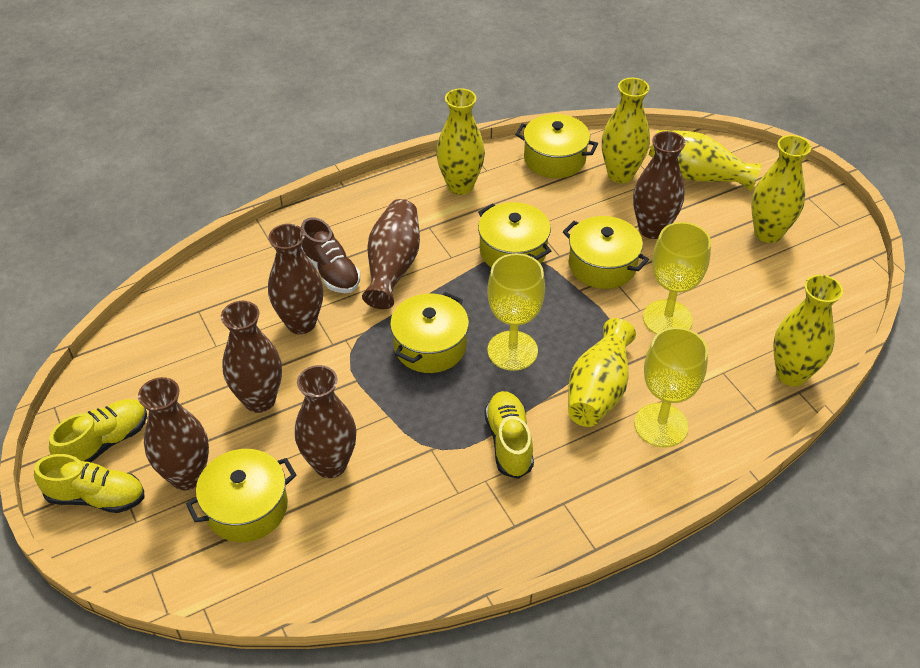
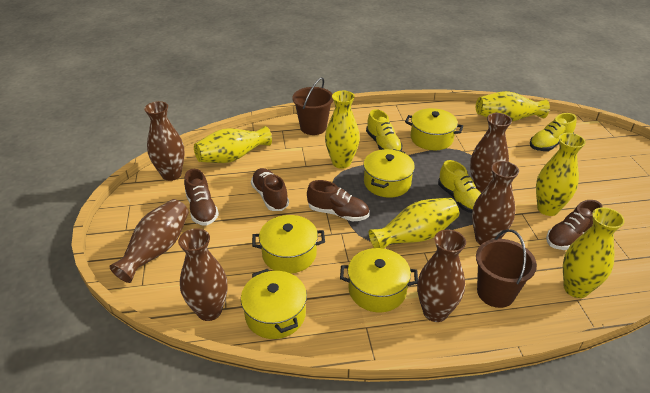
brown bucket: none = 0 -> [292,77,333,135] [476,229,537,308] = 2
brown shoe: [301,217,360,293] = 1 -> [184,169,219,226] [251,168,289,211] [307,180,369,221] [546,200,603,250] = 4
yellow goblet: [487,253,545,371] [634,327,708,448] [643,222,711,334] = 3 -> none = 0

